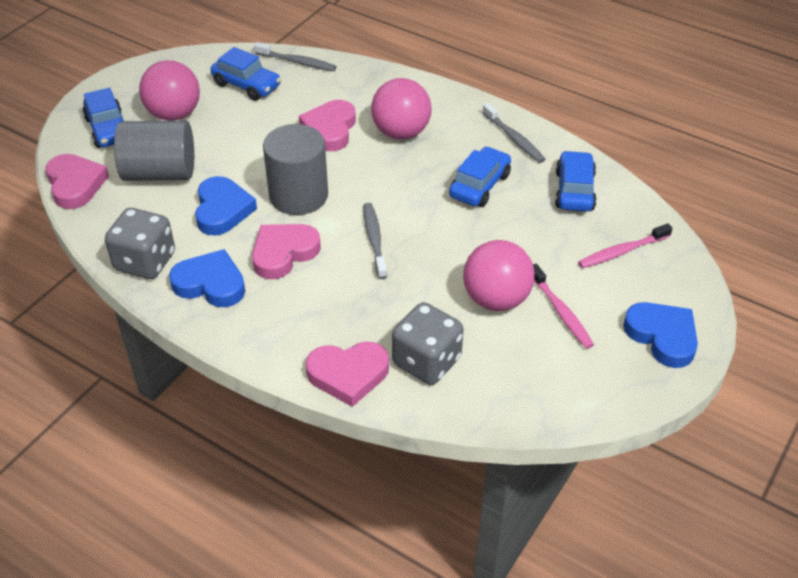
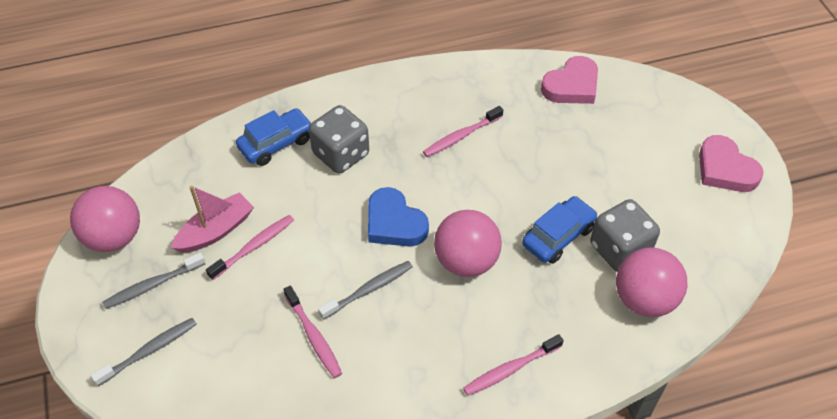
blue car: [82,88,124,148] [211,47,281,101] [449,146,511,207] [555,151,597,212] = 4 -> [236,108,312,166] [522,196,598,264] = 2
blue heart: [169,249,245,307] [195,176,257,235] [623,302,698,368] = 3 -> [368,187,429,247] = 1
grey cylinder: [114,121,194,181] [263,124,328,215] = 2 -> none = 0
pink boat: none = 0 -> [171,186,254,253] = 1
pink heart: [45,154,109,209] [252,224,321,279] [299,100,356,151] [306,342,389,407] = 4 -> [541,56,598,104] [699,135,764,192] = 2
pink toothbrush: [533,264,594,349] [578,223,673,268] = 2 -> [206,215,294,280] [284,285,342,378] [423,106,503,157] [463,334,564,396] = 4

